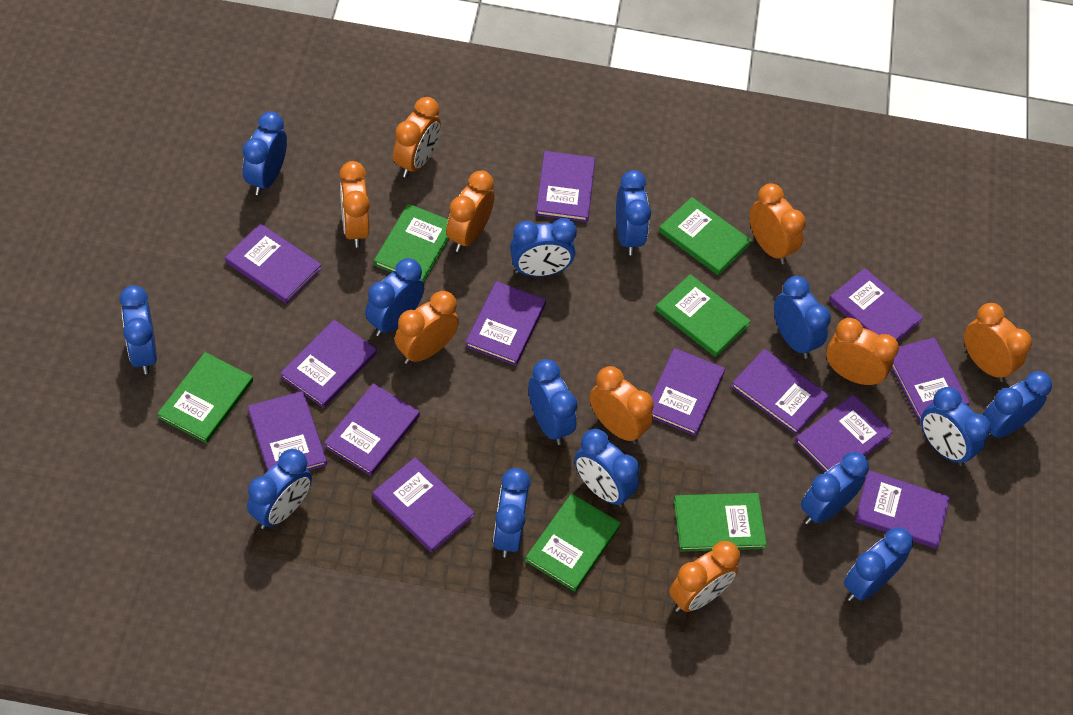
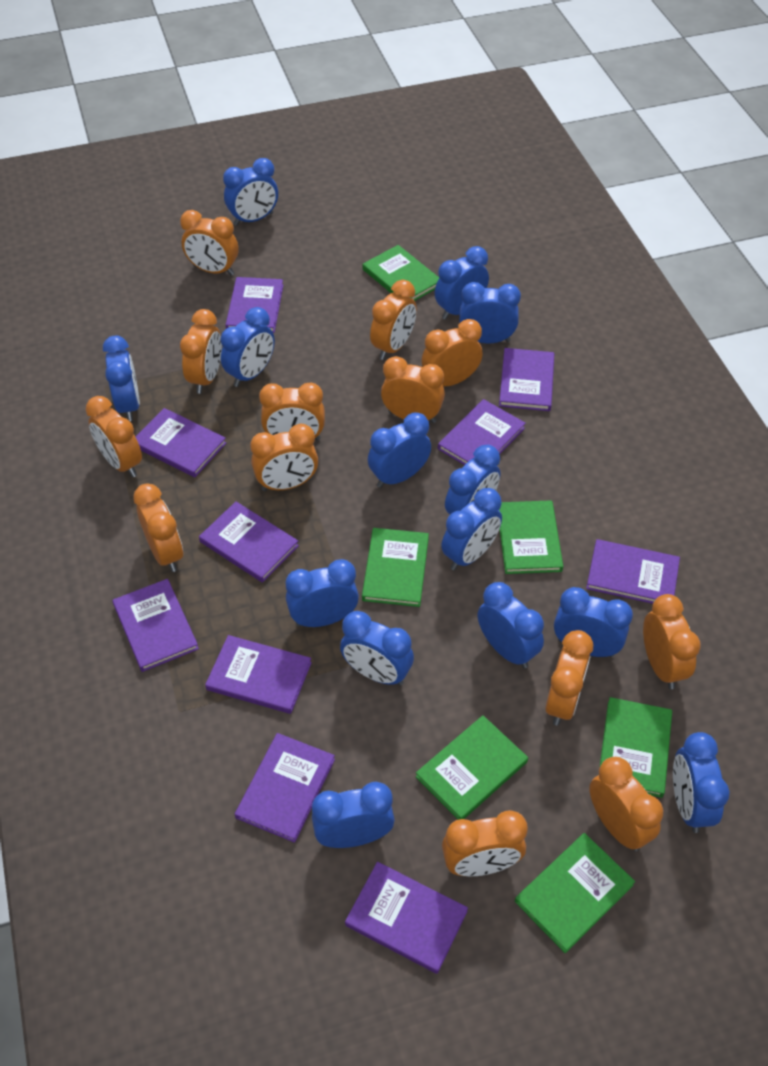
orange clock: [339,161,370,248] [393,97,441,178] [395,291,459,364] [446,171,495,252] [590,366,654,444] [669,541,740,612] [749,183,806,264] [826,318,899,387] [964,303,1032,382] = 9 -> [86,396,142,477] [133,483,183,572] [180,210,238,276] [180,309,222,394] [250,424,318,491] [259,382,325,441] [370,280,417,360] [381,356,445,423] [422,319,482,386] [442,810,528,876] [545,630,593,726] [589,757,663,851] [643,594,701,689] = 13
purple book: [225,224,322,304] [248,391,327,471] [280,320,377,408] [324,383,420,476] [373,457,474,553] [465,281,546,366] [536,151,595,222] [651,348,725,436] [731,349,830,435] [795,394,893,472] [829,268,924,342] [855,470,950,549] [891,337,970,421] = 13 -> [112,579,199,672] [136,408,226,477] [199,502,299,583] [205,635,312,714] [226,277,283,333] [235,733,335,843] [345,862,468,974] [438,399,526,465] [499,348,554,411] [586,539,680,604] = 10

